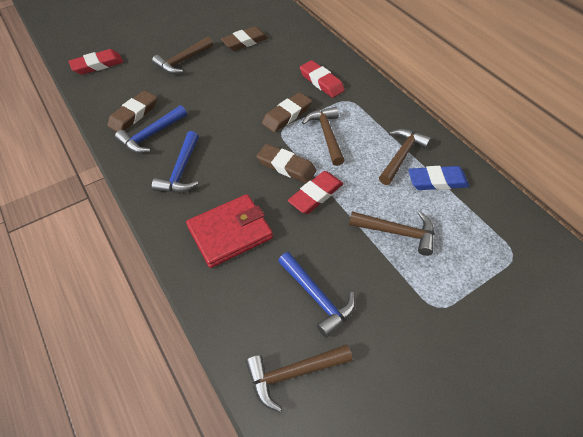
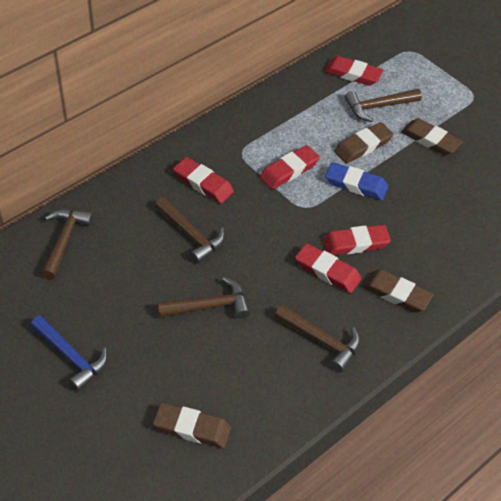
blue hammer: [115,105,187,153] [152,131,199,193] [278,252,355,338] = 3 -> [30,315,108,391] = 1
red eraser: [68,49,123,75] [288,171,343,214] [300,60,345,98] = 3 -> [173,157,234,204] [260,145,320,190] [295,243,362,293] [322,225,391,255] [324,56,383,86] = 5
red wallet: [186,194,273,268] = 1 -> none = 0

